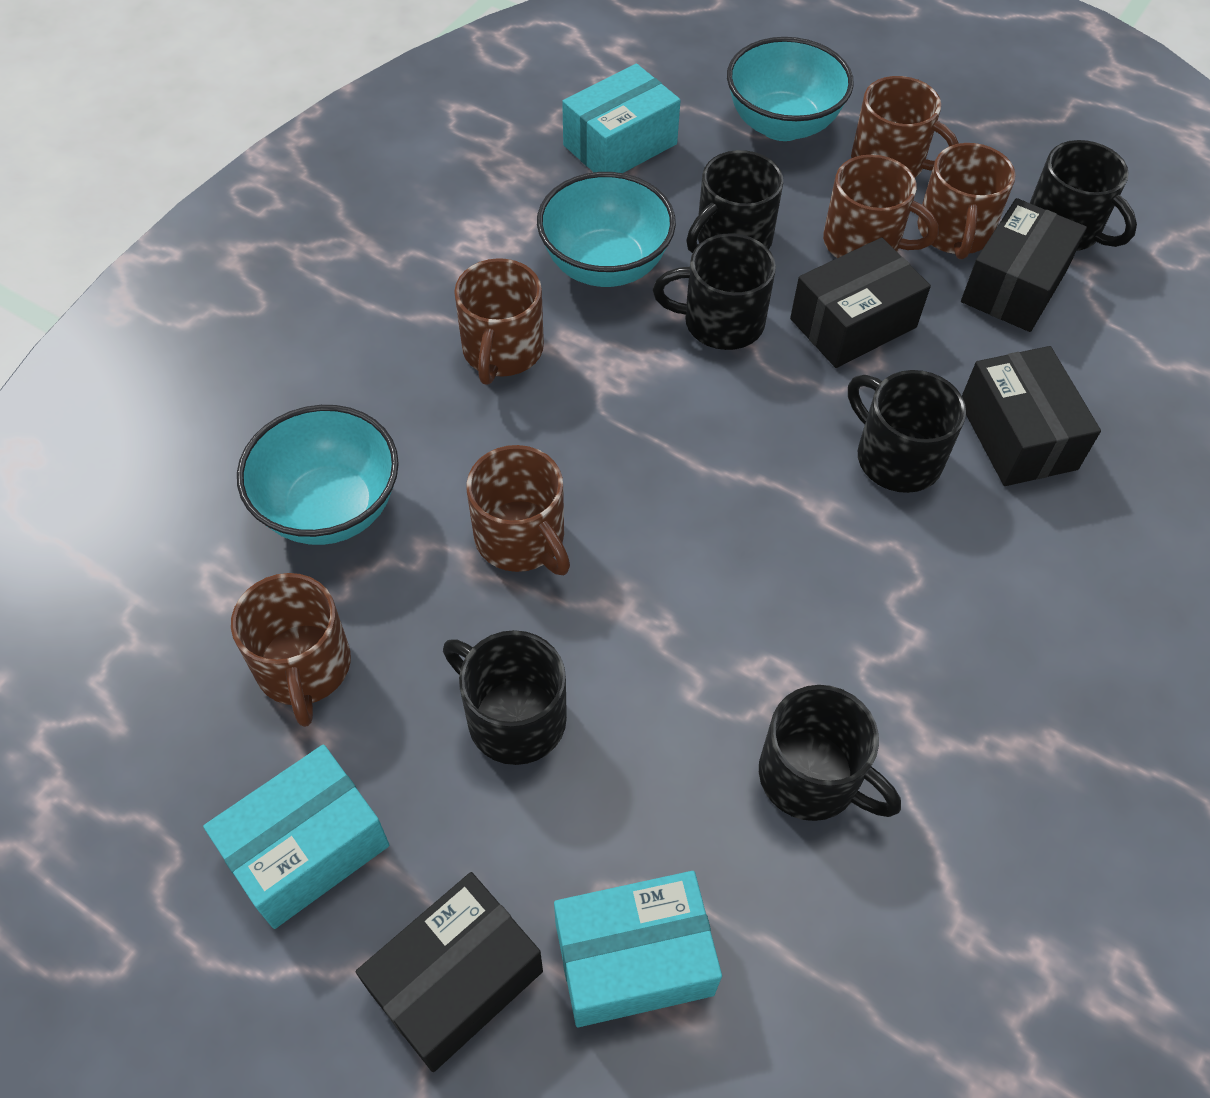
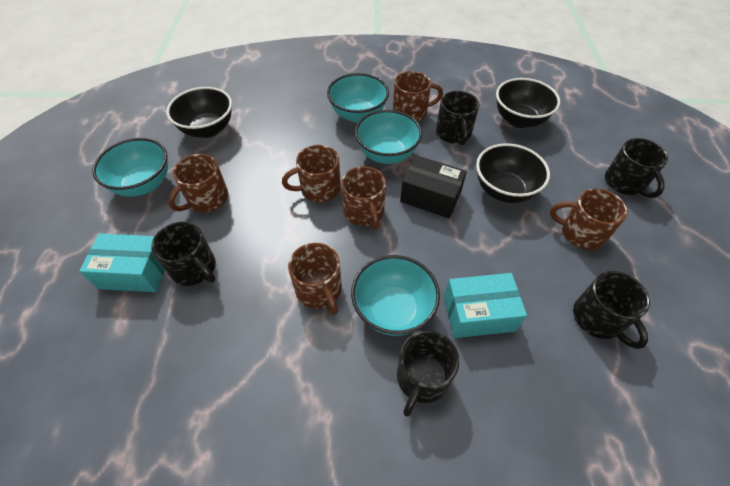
black bowl: none = 0 -> [166,87,232,138] [476,143,550,203] [496,78,560,128] = 3
black box: [356,872,543,1072] [790,237,931,368] [961,198,1087,332] [962,346,1101,486] = 4 -> [400,155,467,218] = 1
black mug: [443,630,567,765] [653,233,776,350] [686,150,783,253] [759,685,901,821] [848,370,966,493] [1030,140,1137,251] = 6 -> [151,222,216,286] [397,330,459,416] [436,91,479,145] [573,271,650,349] [605,138,668,198] = 5
turquoise bowl: [237,405,399,545] [537,172,676,287] [727,37,854,141] = 3 -> [92,138,168,196] [327,73,389,123] [351,255,440,336] [355,110,422,164] = 4
turquoise box: [203,744,389,929] [554,871,722,1027] [562,63,681,173] = 3 -> [79,234,165,292] [444,273,527,338] = 2

